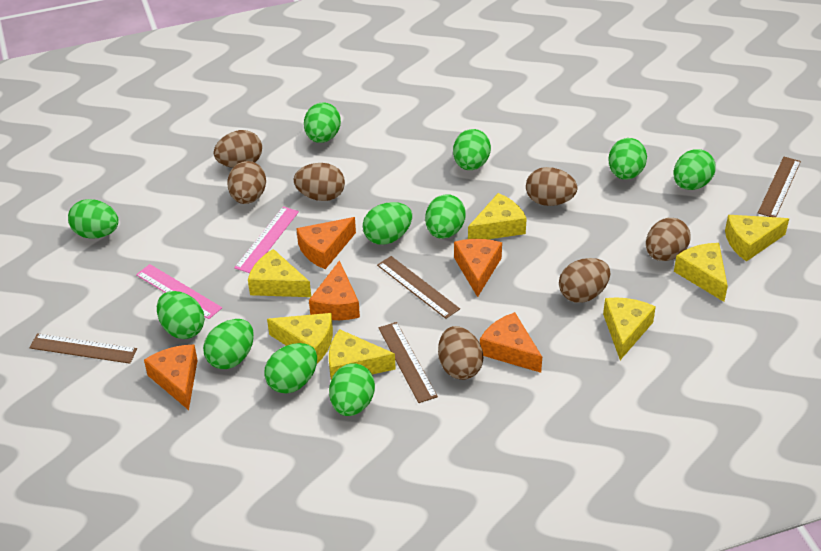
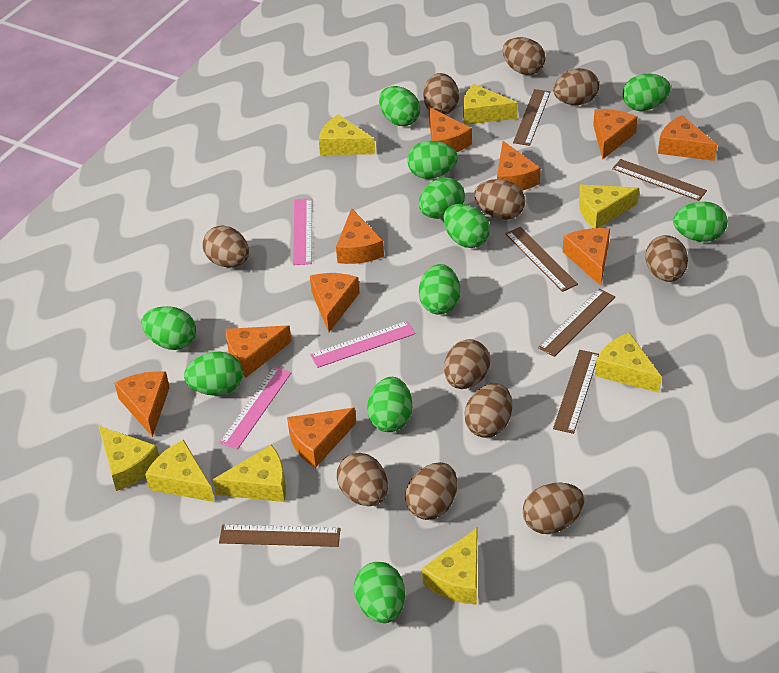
brown egg: [214,130,262,168] [227,161,266,204] [294,163,345,201] [438,326,483,380] [526,167,577,206] [559,258,610,303] [646,218,691,261] = 7 -> [202,225,249,267] [337,453,388,506] [405,462,457,520] [423,73,459,115] [444,339,490,389] [464,383,512,438] [474,179,525,220] [503,37,546,75] [523,482,584,534] [553,68,599,105] [645,235,688,282] = 11
brown ruler: [29,333,137,364] [377,256,460,319] [379,322,438,403] [758,157,801,217] = 4 -> [219,524,341,547] [505,227,578,292] [513,89,550,146] [538,288,615,357] [553,350,599,434] [612,159,707,201] = 6
orange cheese: [144,344,198,410] [296,217,356,269] [309,260,360,320] [454,239,502,297] [480,312,542,373] = 5 -> [114,371,170,437] [226,325,292,378] [287,408,356,468] [310,273,360,332] [336,208,384,264] [429,107,472,152] [497,141,541,190] [563,228,610,286] [593,109,638,159] [658,115,717,161] = 10
pink ruler: [136,264,222,319] [234,206,299,273] = 2 -> [219,367,291,450] [293,198,312,265] [310,321,415,368] = 3
yellow cheese: [248,249,311,297] [267,313,333,363] [329,329,396,380] [468,193,527,239] [603,297,656,360] [674,243,728,302] [725,215,789,262] = 7 -> [98,426,159,491] [145,440,215,502] [213,445,286,502] [319,114,375,155] [422,528,477,605] [463,84,518,125] [579,185,639,228] [595,332,662,393] = 8

